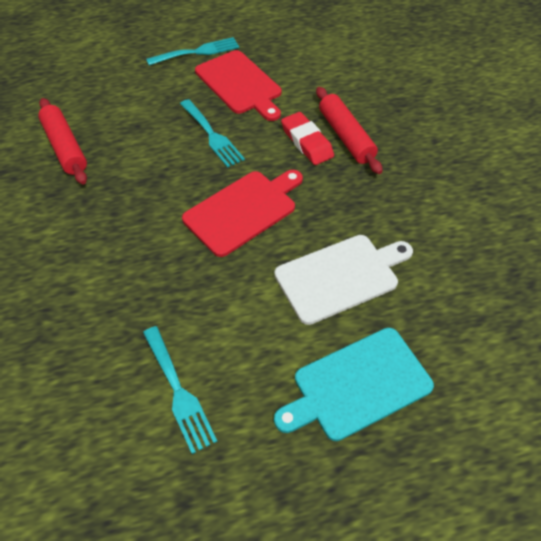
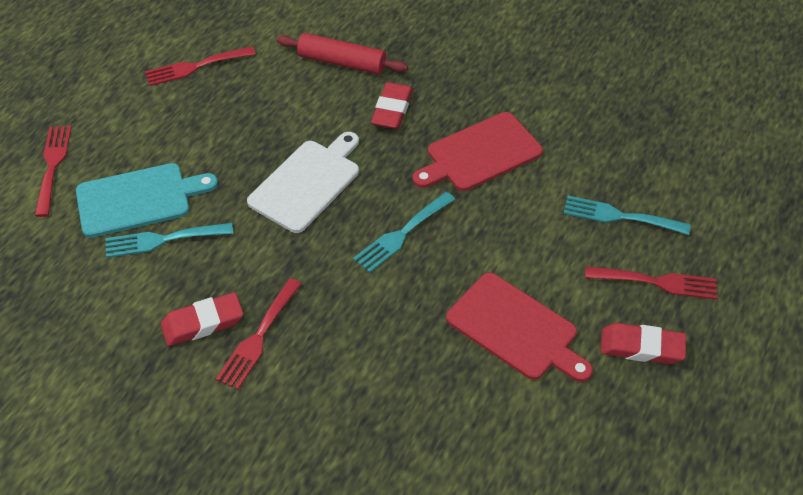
red eraser: [281,112,334,165] = 1 -> [161,292,243,346] [371,82,413,129] [600,323,686,364] = 3
red fork: none = 0 -> [35,126,72,217] [145,46,256,86] [216,278,302,390] [585,266,717,300] = 4
red rolling pin: [38,98,87,184] [316,87,383,174] = 2 -> [277,33,408,74] = 1

